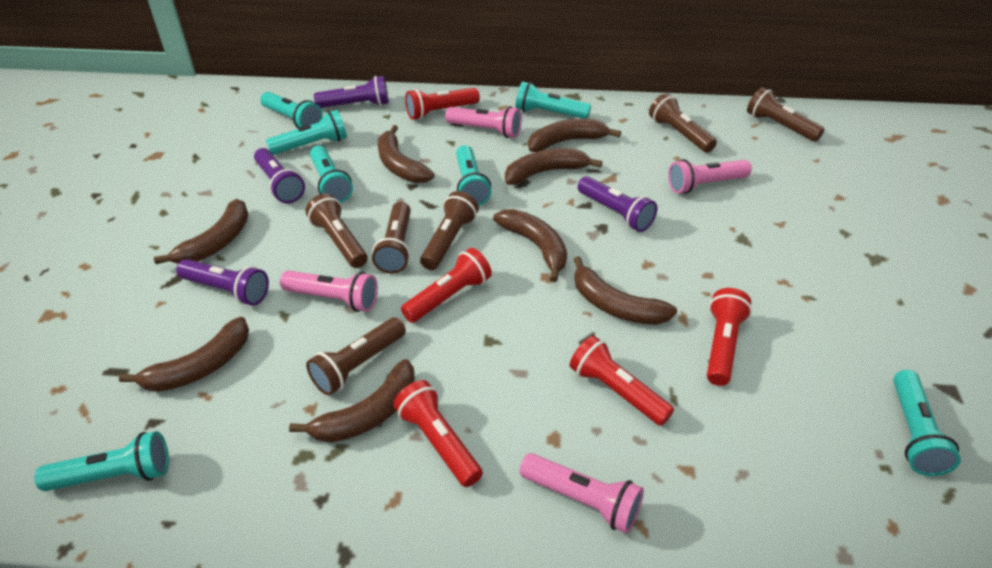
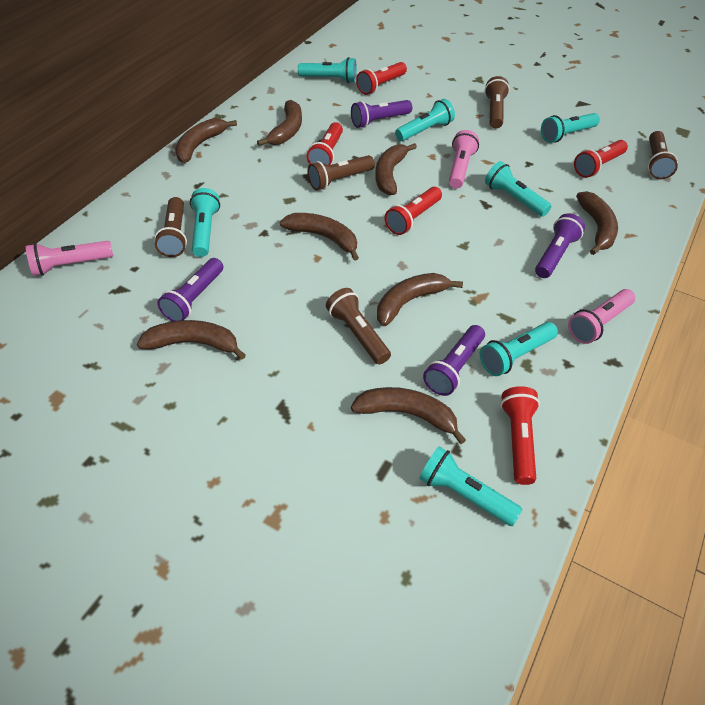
brown flashlight: [306,194,368,268] [306,317,406,395] [372,202,411,274] [420,191,479,270] [649,93,717,153] [747,87,825,142] = 6 -> [154,197,187,257] [307,155,375,190] [326,288,391,364] [485,76,510,129] [648,131,678,179] = 5
pink flashlight: [280,271,378,312] [445,106,522,138] [520,453,644,533] [668,159,752,194] = 4 -> [26,241,113,276] [449,130,479,189] [568,289,635,344] = 3

